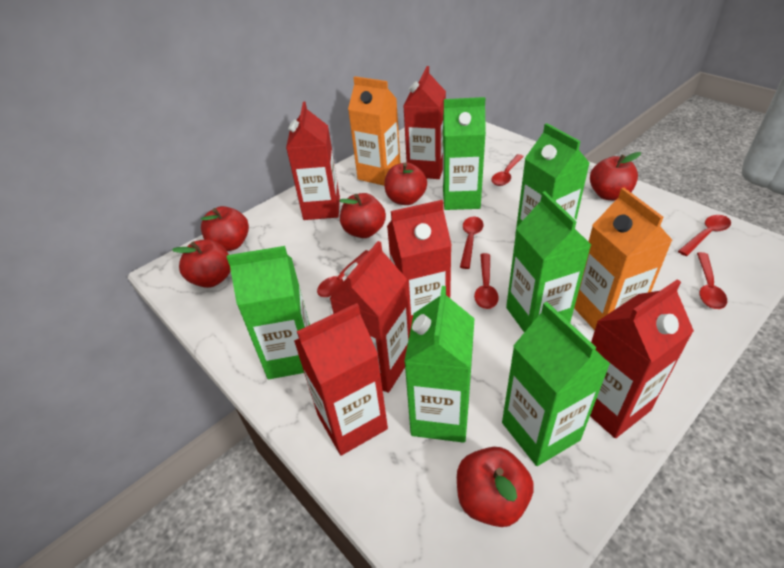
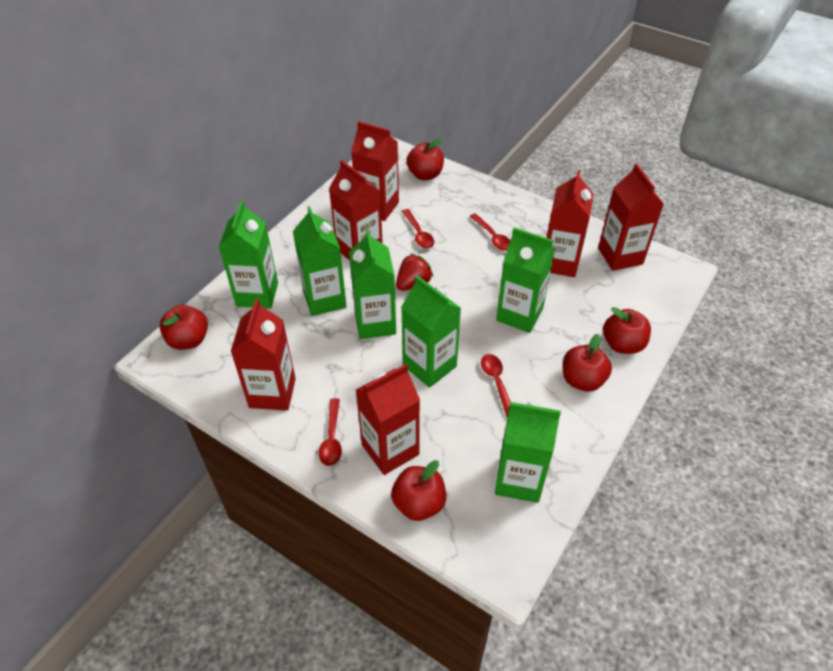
orange carton: [348,76,401,186] [574,188,673,330] = 2 -> none = 0
red apple: [172,239,231,288] [201,206,249,251] [339,193,386,238] [384,163,427,205] [457,447,534,527] [590,152,641,200] = 6 -> [159,305,208,350] [391,460,446,521] [407,138,444,180] [563,334,612,392] [603,307,651,354] = 5
red spoon: [317,250,369,297] [460,217,483,269] [474,253,499,309] [491,154,524,186] [678,215,731,256] [697,252,727,309] = 6 -> [319,398,342,466] [402,209,434,248] [470,213,511,251] [481,354,510,417] = 4
red strawberry: none = 0 -> [396,253,433,291] = 1

